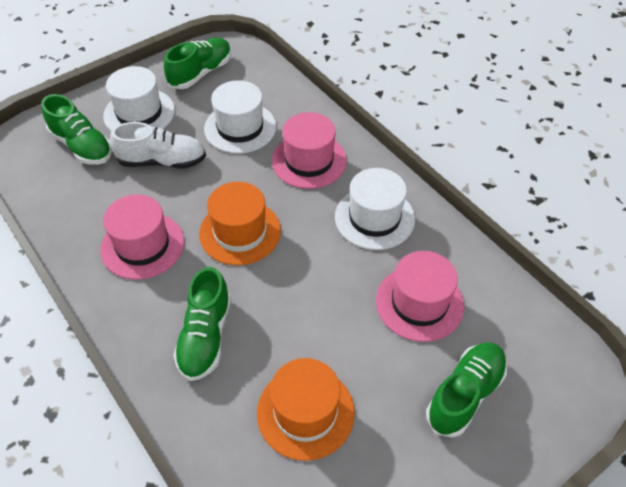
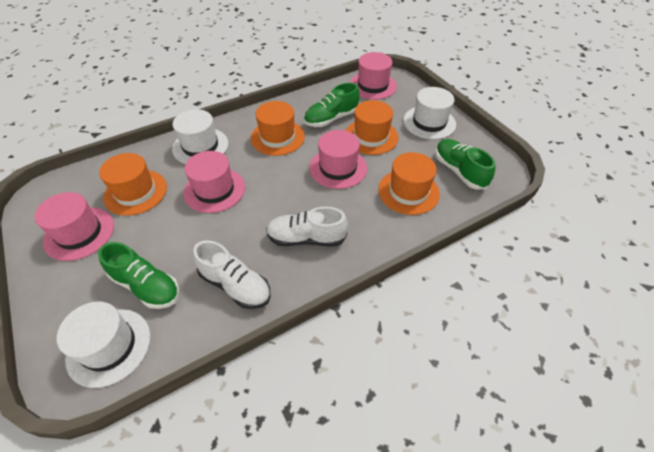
green shoe: [41,94,112,165] [164,38,231,89] [173,267,231,381] [426,342,507,438] = 4 -> [98,242,179,309] [304,83,360,127] [435,139,496,189] = 3
orange hat: [199,182,281,265] [257,358,355,461] = 2 -> [99,153,167,216] [251,101,305,156] [346,100,398,155] [378,152,440,215] = 4
pink hat: [100,195,184,280] [272,112,347,189] [376,251,464,342] = 3 -> [34,192,114,261] [183,151,245,213] [309,130,367,189] [350,52,397,100] = 4
white shoe: [110,122,206,168] = 1 -> [193,241,271,309] [266,207,348,246] = 2

